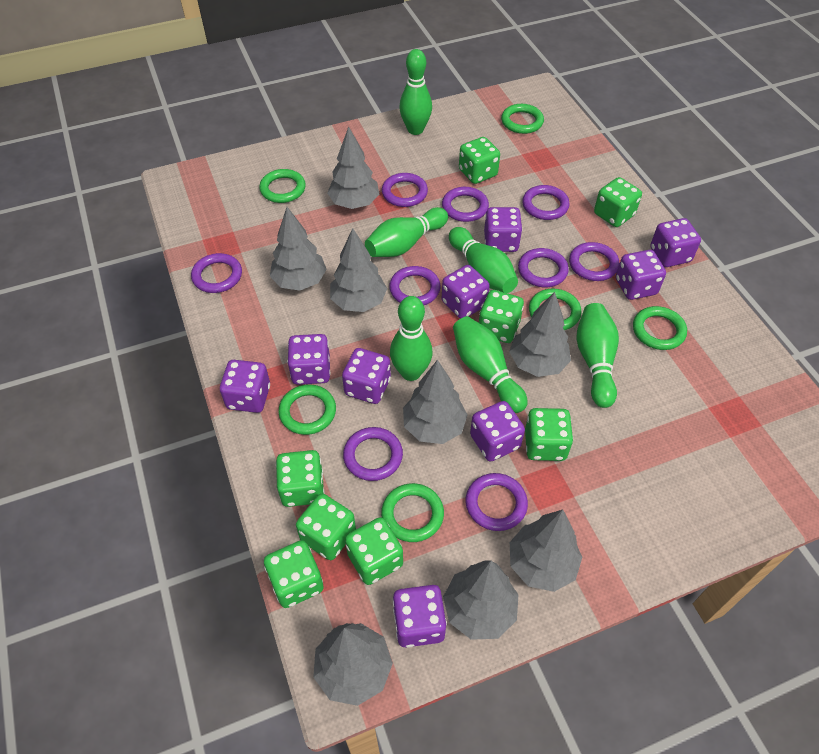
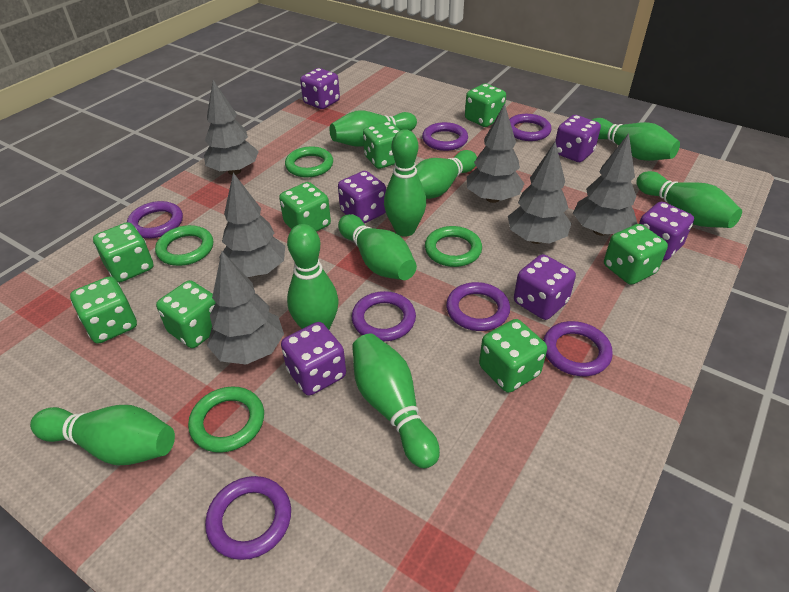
green bowling pin: [365,207,448,257] [390,296,433,381] [399,49,432,135] [449,227,518,293] [453,316,527,413] [576,303,619,408] = 6 -> [30,405,175,465] [287,224,338,330] [329,110,417,147] [338,214,417,280] [352,333,440,469] [384,129,426,237] [415,150,477,199] [592,118,680,161] [636,171,742,228] = 9
green ring: [259,169,306,203] [278,384,336,435] [381,483,444,542] [501,104,544,134] [529,289,582,330] [633,306,687,350] = 6 -> [155,225,213,266] [188,387,264,453] [285,146,333,177] [425,226,482,267] = 4
grey tree: [270,207,327,291] [313,623,393,706] [327,126,379,209] [330,228,387,312] [403,359,468,444] [443,560,519,640] [509,292,571,377] [510,510,582,592] = 8 -> [204,80,259,175] [207,251,284,365] [219,173,285,277] [467,103,525,203] [508,141,572,244] [573,133,637,236] = 6
purple dice: [220,360,270,413] [287,334,331,385] [342,348,391,404] [393,585,447,647] [442,265,490,319] [470,401,525,462] [484,207,522,252] [616,250,666,300] [650,218,701,267] = 9 -> [281,322,346,396] [300,68,340,109] [338,171,386,224] [514,254,576,320] [556,115,601,162] [639,202,694,260] = 6
purple ring: [191,253,242,293] [343,427,403,481] [382,173,428,207] [389,266,441,305] [442,187,489,222] [465,473,528,531] [518,248,569,287] [522,185,570,220] [569,242,620,281] = 9 -> [127,201,183,238] [205,476,291,560] [352,291,416,341] [422,122,468,151] [446,282,510,331] [509,114,552,141] [543,321,613,376] = 7

